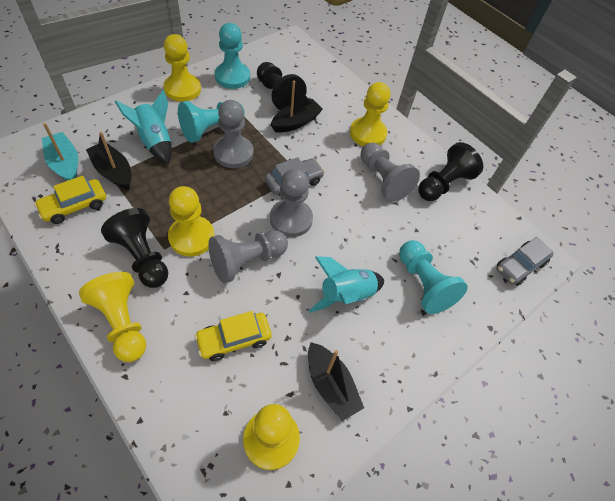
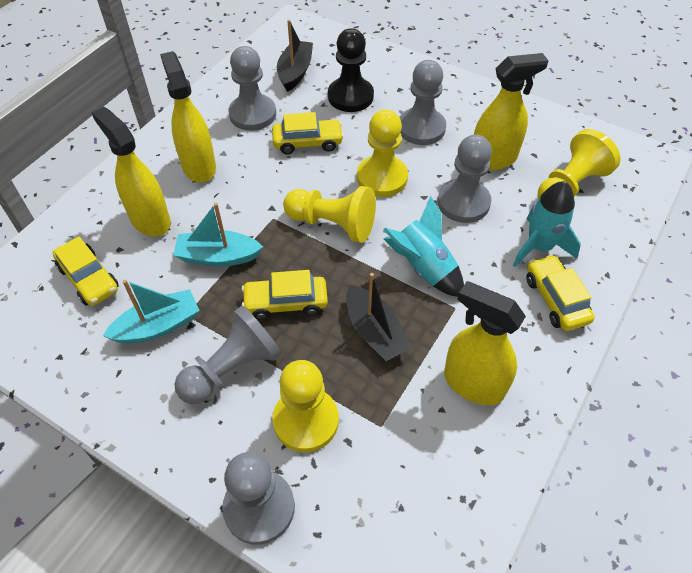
black boat: [86,132,132,190] [271,80,323,133] [308,342,364,421] = 3 -> [277,19,313,92] [346,273,411,361] = 2
black pawn: [101,208,168,288] [257,62,307,110] [418,142,483,201] = 3 -> [328,28,374,112] = 1
grey car: [265,157,325,197] [496,237,553,286] = 2 -> none = 0
grey pawn: [209,230,288,283] [213,100,253,168] [270,169,313,237] [361,142,420,202] = 4 -> [175,306,282,404] [222,452,295,545] [228,46,276,131] [399,60,446,145] [438,135,492,223] = 5
turquoise boat: [42,123,78,181] = 1 -> [103,280,200,344] [173,203,263,267] = 2
turquoise pawn: [178,101,245,143] [215,23,250,89] [399,240,468,314] = 3 -> none = 0
yellow car: [34,176,106,224] [194,311,272,361] = 2 -> [53,237,119,306] [242,270,328,320] [272,112,344,155] [526,255,595,331] = 4
yellow pawn: [79,272,146,362] [163,34,201,102] [168,186,215,256] [243,404,300,470] [350,82,390,146] = 5 -> [272,360,339,452] [283,186,376,243] [357,110,408,197] [538,129,620,199] = 4
yellow spray bottle: none = 0 -> [91,107,171,236] [160,51,216,183] [444,281,526,405] [474,53,549,171] = 4

